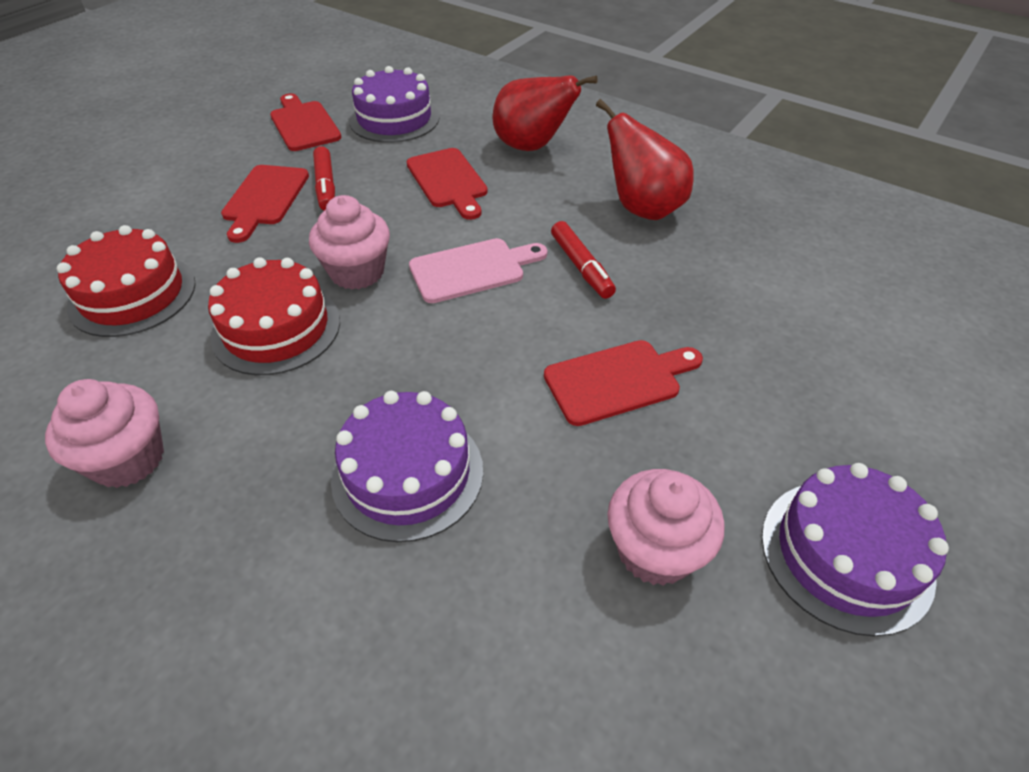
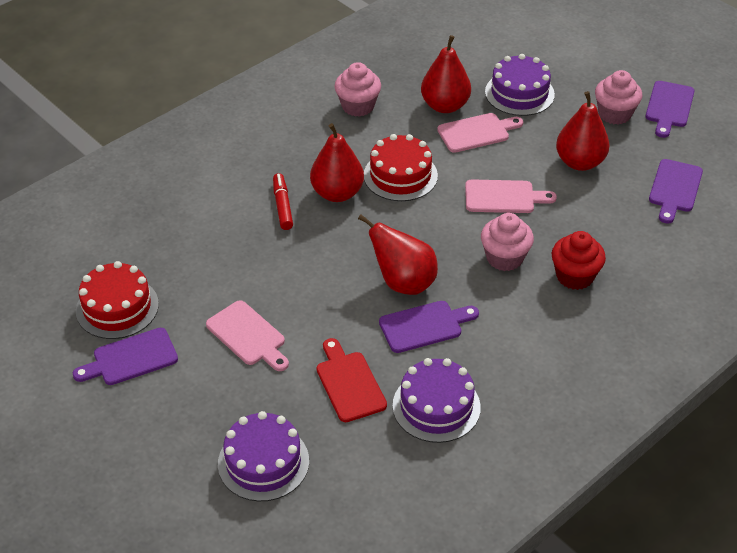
pink cutting board: [409,238,548,303] = 1 -> [206,300,289,371] [437,113,523,153] [465,179,557,213] = 3
purple cutting board: none = 0 -> [73,328,178,385] [379,301,479,353] [645,81,695,138] [649,159,703,224] = 4
red cupcake: none = 0 -> [552,231,606,290] = 1
red cutting board: [221,165,309,243] [270,93,342,151] [407,148,488,220] [544,340,703,426] = 4 -> [317,338,387,422] = 1
red marker: [313,146,335,210] [551,221,616,299] = 2 -> [273,173,293,230] = 1
red pear: [493,75,598,151] [596,99,694,220] = 2 -> [310,123,364,202] [358,215,438,295] [421,35,471,113] [556,91,610,171] = 4

